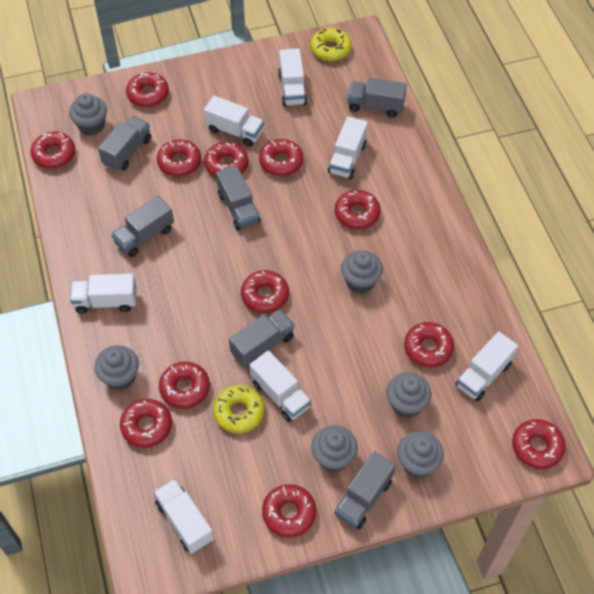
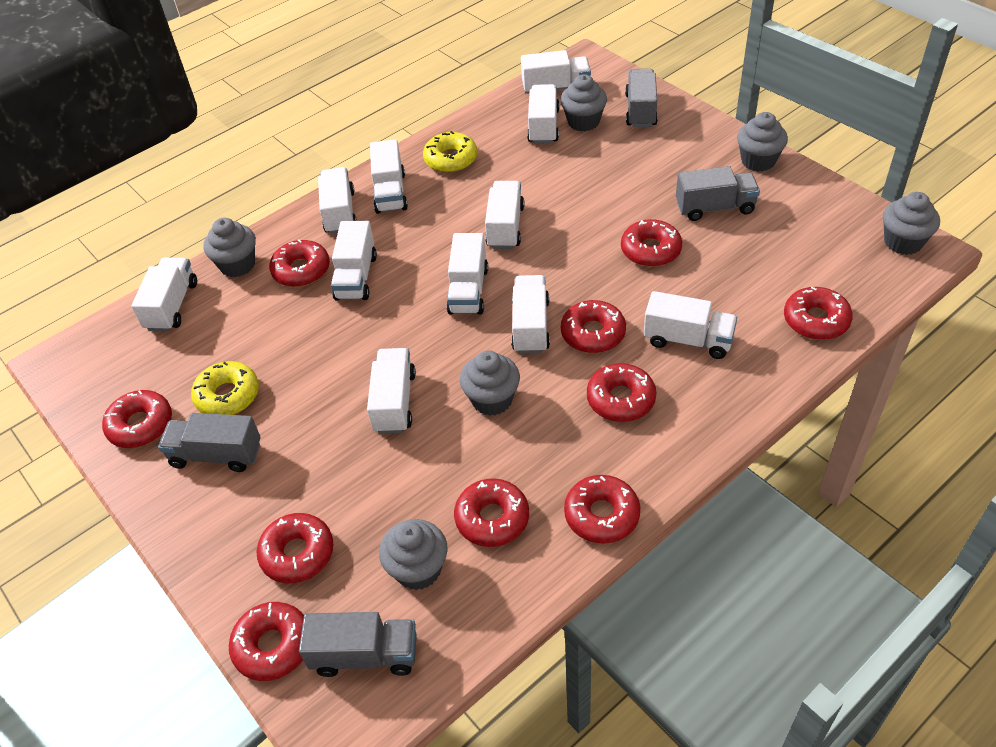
grey truck: [98,116,151,171] [111,196,174,257] [216,165,261,230] [229,309,295,367] [334,451,396,529] [347,78,407,118] = 6 -> [158,413,261,472] [299,612,417,677] [625,69,658,127] [676,166,760,221] = 4
red donut: [30,132,75,169] [120,399,172,448] [126,72,169,107] [157,139,201,177] [159,362,210,409] [204,142,249,177] [241,270,289,313] [259,139,303,176] [262,484,316,538] [335,190,381,229] [404,322,454,368] [512,419,566,469] = 12 -> [102,390,172,448] [229,602,304,681] [256,513,333,583] [269,239,330,287] [454,478,529,547] [561,300,626,353] [564,475,640,544] [587,363,656,422] [621,219,682,267] [784,287,853,340] = 10
white truck: [70,274,137,314] [153,479,214,554] [204,95,264,147] [250,350,311,422] [278,48,307,107] [328,116,368,179] [456,331,518,401] = 7 -> [131,258,197,332] [318,167,357,234] [331,221,377,300] [367,348,416,434] [370,139,408,214] [446,233,488,315] [485,181,524,249] [511,275,550,354] [521,50,591,93] [527,84,560,144] [644,291,737,359] = 11

